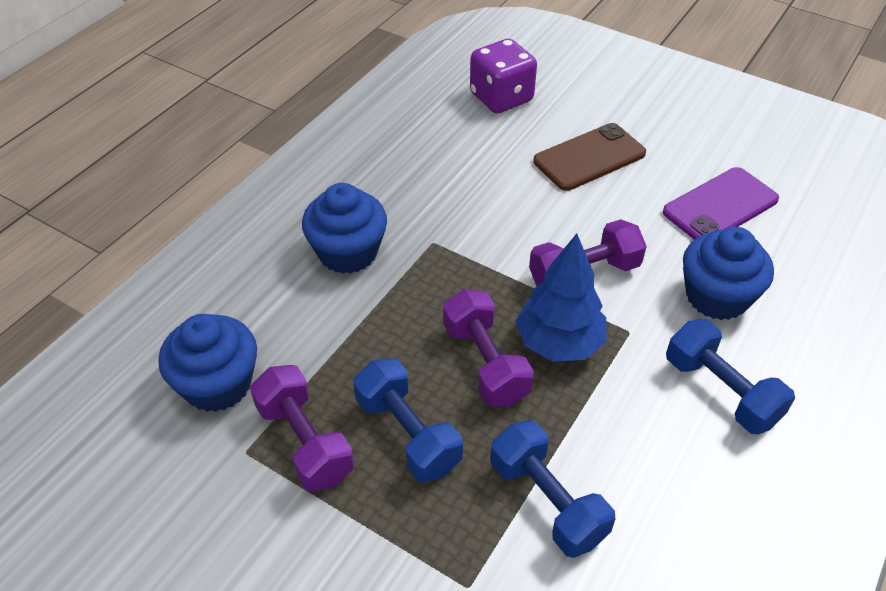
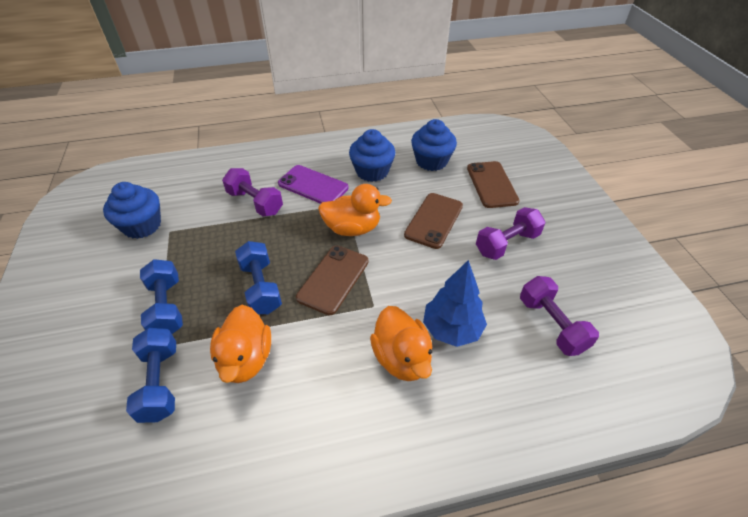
brown phone: [533,123,646,191] = 1 -> [296,246,369,315] [404,193,463,249] [467,161,520,208] = 3
orange duck: none = 0 -> [210,305,271,383] [318,184,392,236] [370,306,433,381] = 3
purple dice: [470,39,537,113] = 1 -> none = 0

